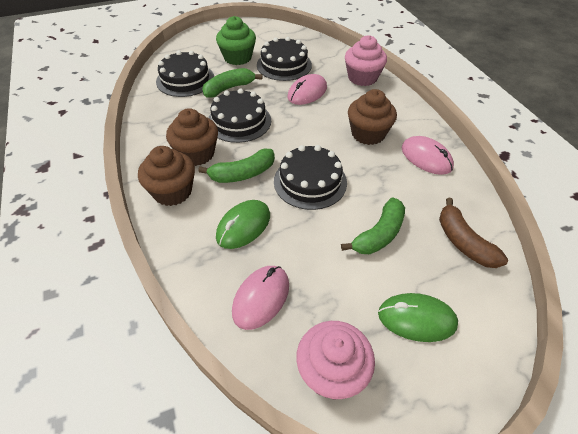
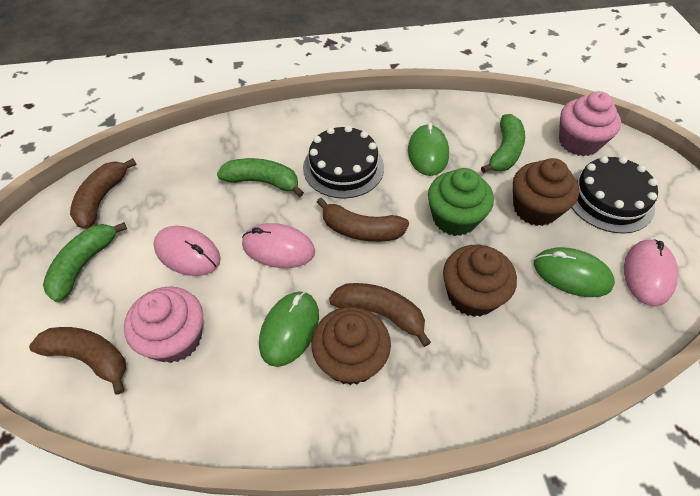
black cake: [156,51,214,97] [208,88,271,143] [257,37,312,81] [274,145,347,210] = 4 -> [303,125,384,199] [571,156,658,233] = 2
brown banana: [439,198,508,268] = 1 -> [29,327,126,395] [70,158,137,229] [317,198,409,242] [329,283,431,347] = 4
green mouse: [216,200,270,249] [378,293,458,342] = 2 -> [259,291,319,367] [408,123,449,176] [534,247,615,297] = 3

